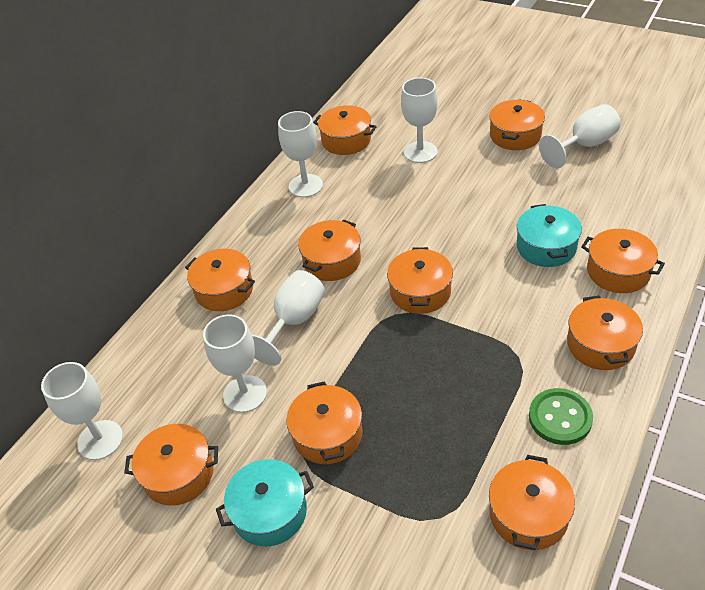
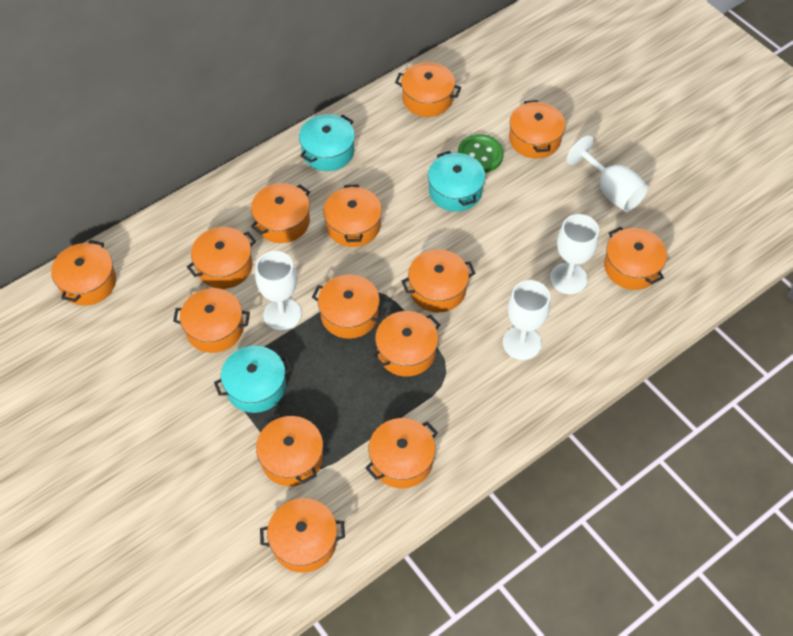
orange pot: [124,424,218,506] [185,249,255,311] [286,381,363,464] [298,219,361,281] [313,105,377,155] [387,247,453,314] [489,99,545,150] [489,455,575,550] [567,295,643,370] [581,229,665,293] = 10 -> [51,240,116,306] [173,288,250,353] [187,227,256,289] [251,183,310,243] [256,414,323,486] [260,498,345,573] [312,275,386,339] [323,184,382,247] [366,418,438,488] [372,311,441,377] [395,62,461,117] [402,250,475,312] [509,100,565,158] [604,226,667,290] = 14
turquoise pot: [216,459,314,547] [517,204,582,267] = 2 -> [214,346,293,413] [299,114,355,171] [428,151,485,212] = 3
white goblet: [41,362,123,460] [203,314,267,413] [252,270,325,366] [278,111,323,197] [401,77,438,163] [539,104,621,168] = 6 -> [255,251,301,331] [503,280,550,360] [550,214,599,294] [567,135,648,212] = 4

